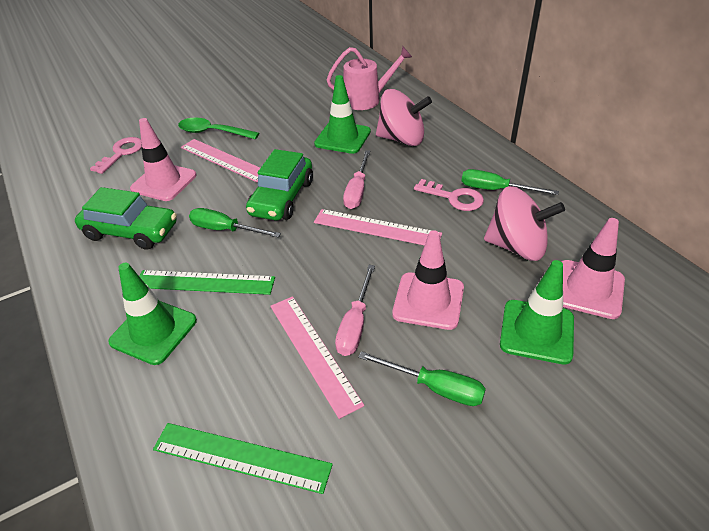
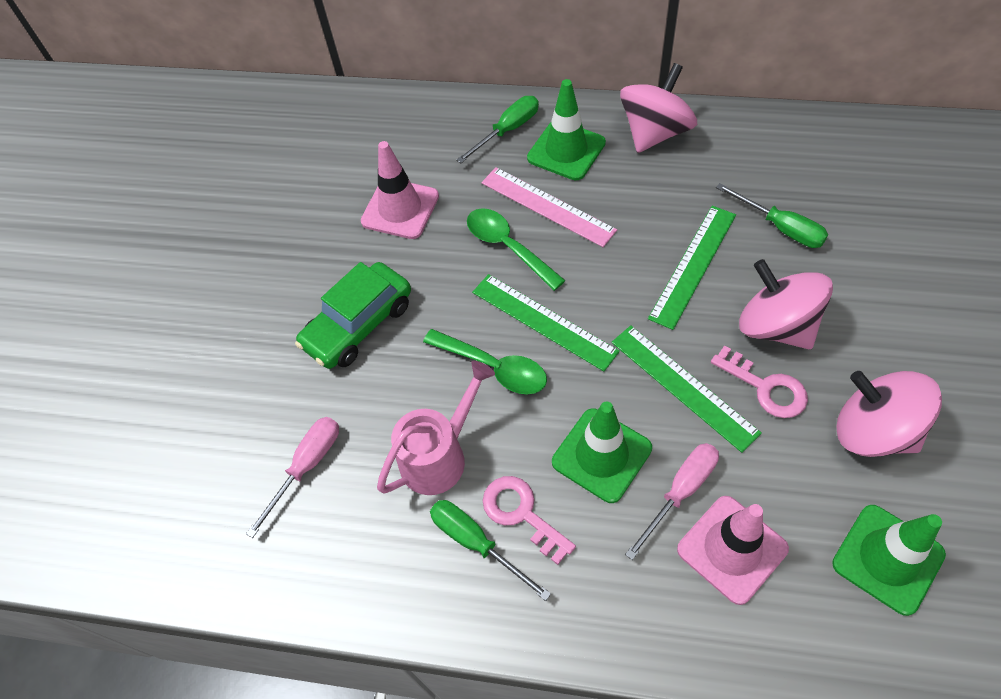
green car: [75,187,177,250] [246,149,313,221] = 2 -> [295,262,411,369] = 1
green ruler: [139,270,275,295] [153,423,333,494] = 2 -> [472,274,620,372] [612,325,762,453] [648,206,736,330] = 3
green spoon: [178,118,259,139] = 1 -> [423,329,547,394] [467,208,566,291] = 2
pink ruler: [181,139,260,183] [270,296,364,419] [314,209,442,246] = 3 -> [481,167,617,247] = 1
pink spinning top: [376,89,432,146] [484,186,565,261] = 2 -> [620,63,697,153] [739,259,833,349] [836,371,942,457] = 3
pink traffic cone: [130,118,197,201] [392,230,464,330] [561,218,625,319] = 3 -> [361,141,439,239] [677,496,789,605] = 2

